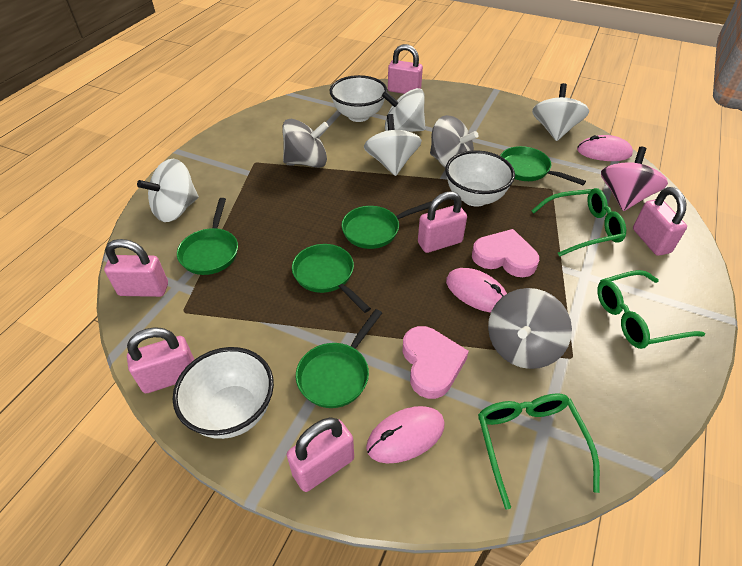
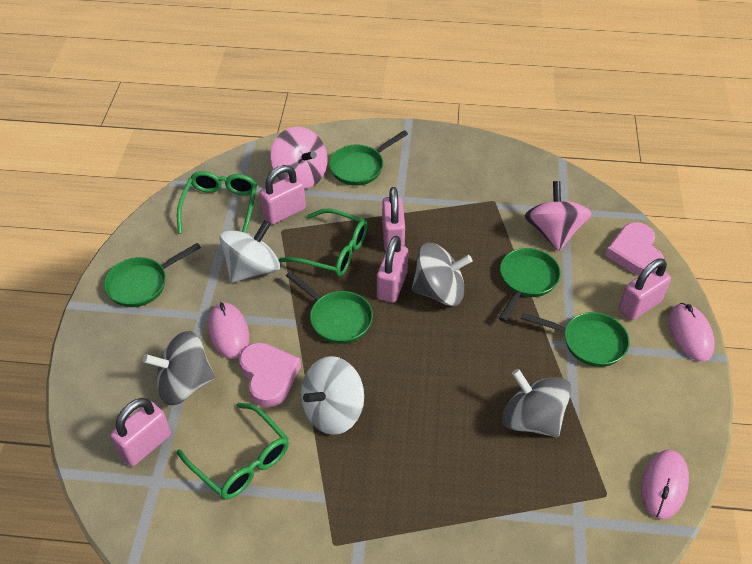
pink padlock: [104,239,168,297] [127,327,195,393] [287,417,354,492] [388,44,423,94] [418,191,467,253] [633,187,687,256] = 6 -> [110,398,171,466] [259,165,306,225] [377,236,408,303] [382,187,405,251] [619,259,671,320] = 5
pink spinning top: [601,147,668,211] = 1 -> [271,127,328,189] [524,181,592,251] = 2
white bowl: [173,347,274,439] [330,75,387,122] [445,150,515,207] = 3 -> none = 0
white spinning top: [137,159,199,222] [364,114,422,176] [382,88,425,132] [532,83,589,141] = 4 -> [219,220,280,283] [301,356,364,435] = 2

